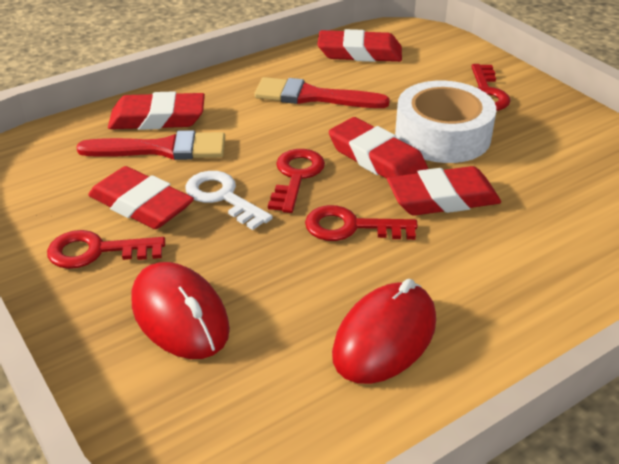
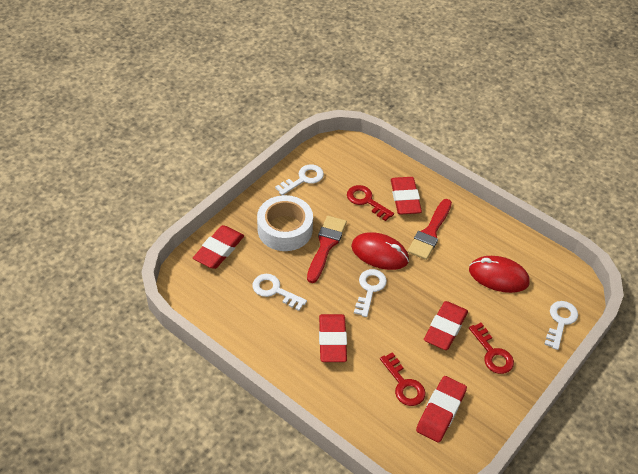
red key: [47,230,165,269] [268,149,325,213] [305,205,418,241] [471,64,510,111] = 4 -> [347,185,394,221] [380,352,425,406] [469,323,514,374] = 3
white key: [185,171,273,230] = 1 -> [253,274,307,311] [275,164,324,195] [354,269,387,317] [544,301,578,350] = 4

